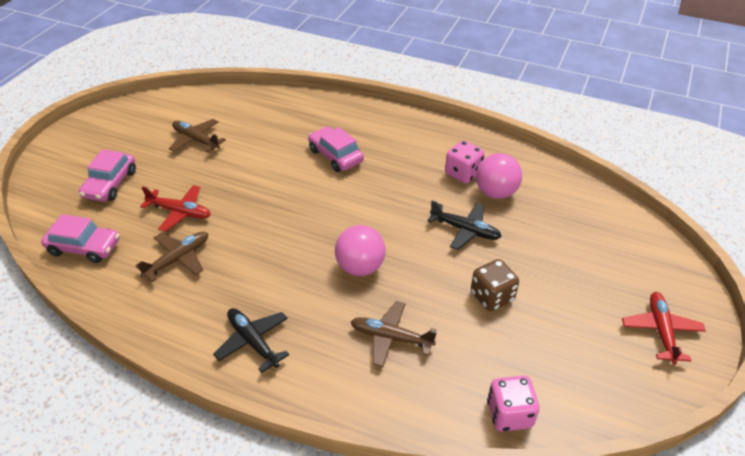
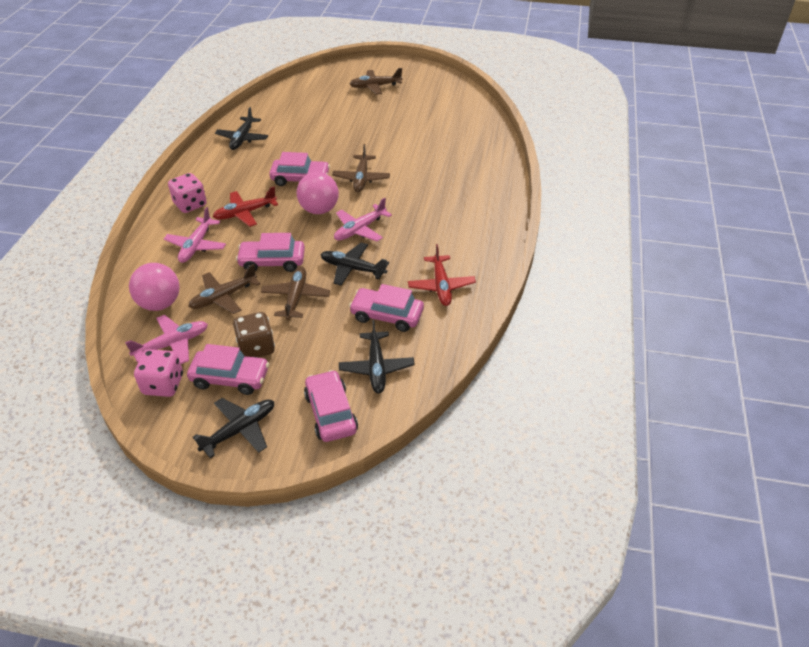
black plane: [213,308,289,373] [427,200,502,250] = 2 -> [193,398,274,458] [215,107,268,150] [320,243,389,286] [339,320,415,393] = 4
brown plane: [136,232,208,282] [169,119,226,152] [351,301,437,367] = 3 -> [188,264,261,314] [261,266,330,320] [332,144,390,192] [350,68,402,95] = 4
pink car: [41,214,120,263] [79,149,136,202] [308,126,364,172] = 3 -> [187,344,269,395] [236,233,305,272] [269,152,330,186] [304,370,358,442] [349,284,424,332] = 5
pink plane: none = 0 -> [125,315,208,364] [164,207,226,263] [334,198,392,241] = 3

